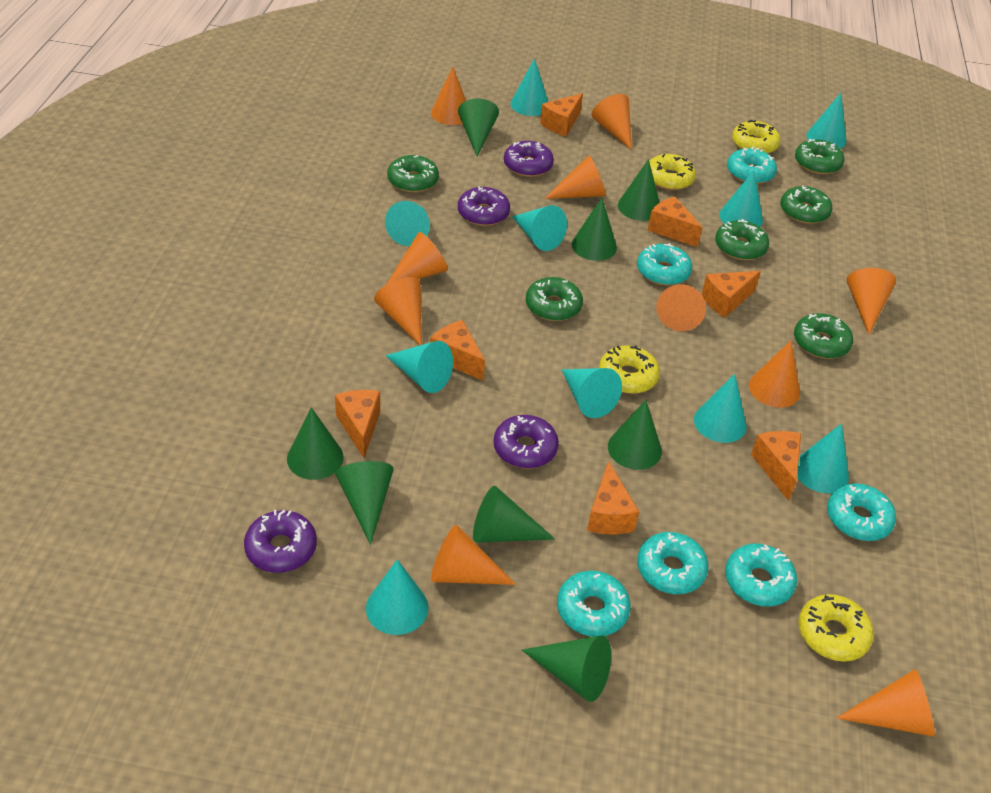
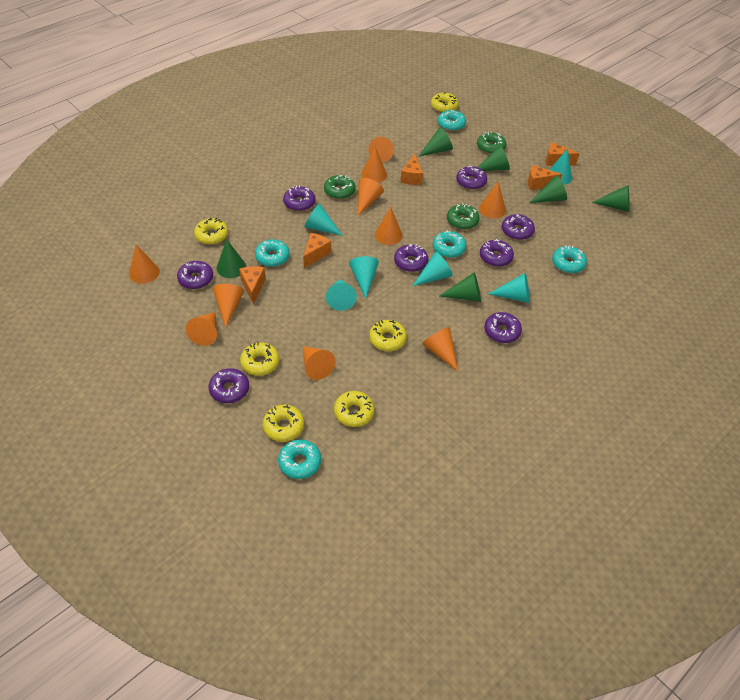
green cone: [287,407,344,480] [335,461,394,545] [458,99,499,156] [473,486,555,542] [522,635,611,702] [572,198,617,261] [608,400,662,470] [618,159,660,221] = 8 -> [217,239,246,278] [418,128,453,157] [439,272,481,302] [478,145,510,171] [529,175,567,203] [592,185,630,212] = 6
green donut: [387,155,439,193] [526,277,583,321] [715,219,769,260] [780,186,833,224] [794,313,853,359] [795,139,844,174] = 6 -> [324,175,356,199] [447,203,479,230] [477,132,507,154] = 3
orange cheese: [335,390,380,458] [430,320,485,381] [540,93,583,137] [587,461,639,534] [647,197,703,247] [701,271,761,318] [751,431,801,501] = 7 -> [239,266,266,304] [303,233,331,268] [400,154,423,185] [528,165,562,190] [546,142,580,166] = 5
purple donut: [244,510,317,573] [458,186,510,226] [493,415,559,468] [504,141,554,177] = 4 -> [177,261,213,289] [208,368,249,403] [283,186,315,211] [394,244,428,272] [456,165,487,190] [480,239,514,267] [484,312,522,343] [502,214,535,240] = 8
turquoise cone: [366,559,429,635] [385,201,430,246] [386,341,453,393] [510,58,548,116] [512,205,567,251] [562,368,622,418] [694,374,746,443] [719,170,763,227] [797,423,849,493] [806,93,846,149] = 10 -> [304,203,343,236] [326,279,357,311] [349,256,379,299] [412,252,453,287] [488,273,530,303] [550,148,572,185] = 6
turquoise donut: [557,571,631,637] [637,243,692,285] [637,532,708,594] [725,543,797,607] [727,147,777,184] [827,483,896,541] = 6 -> [255,239,290,267] [278,439,321,479] [433,231,466,258] [438,110,466,131] [552,245,587,273] = 5
yellow donut: [599,345,660,394] [649,154,696,190] [732,119,781,154] [798,594,874,662] = 4 -> [194,218,228,245] [240,342,279,376] [263,405,304,442] [334,391,375,427] [369,320,407,351] [431,92,459,113] = 6

